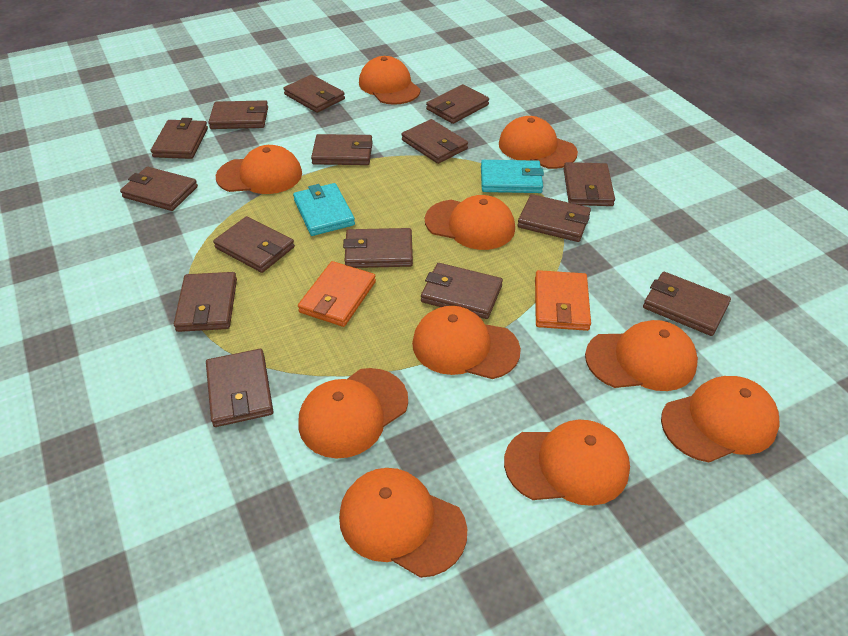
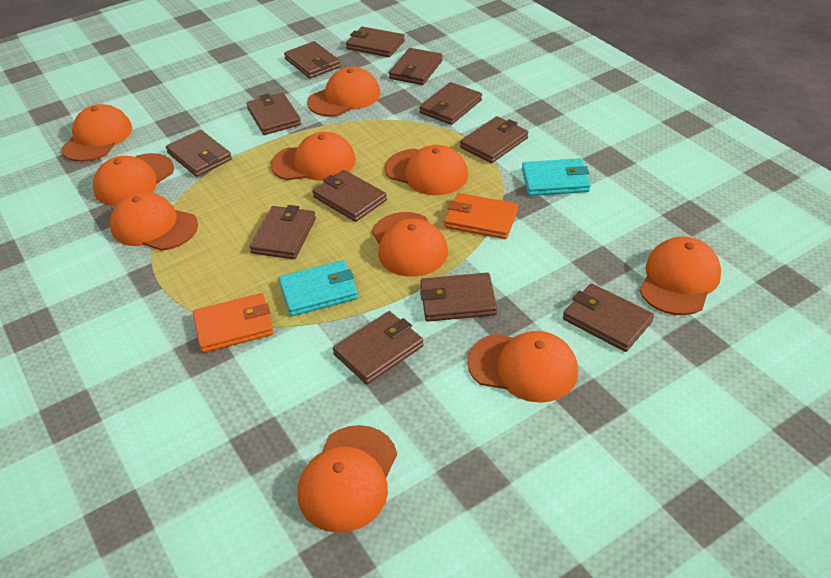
brown wallet: [120,167,198,211] [151,118,208,159] [174,272,237,332] [206,349,273,427] [208,100,268,129] [213,216,295,273] [283,75,345,113] [311,134,372,165] [343,228,413,268] [402,119,468,164] [421,263,503,319] [426,84,489,124] [517,194,591,242] [564,162,615,206] [643,272,731,336] = 15 -> [166,130,232,177] [246,92,301,135] [250,205,316,259] [284,41,341,79] [312,170,387,222] [333,311,424,384] [346,26,405,57] [389,48,443,85] [419,82,482,125] [420,273,497,322] [460,116,528,163] [563,283,654,352] = 12

